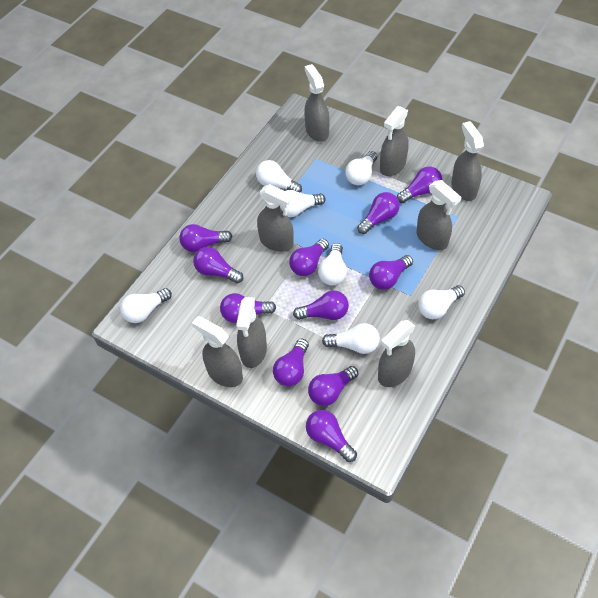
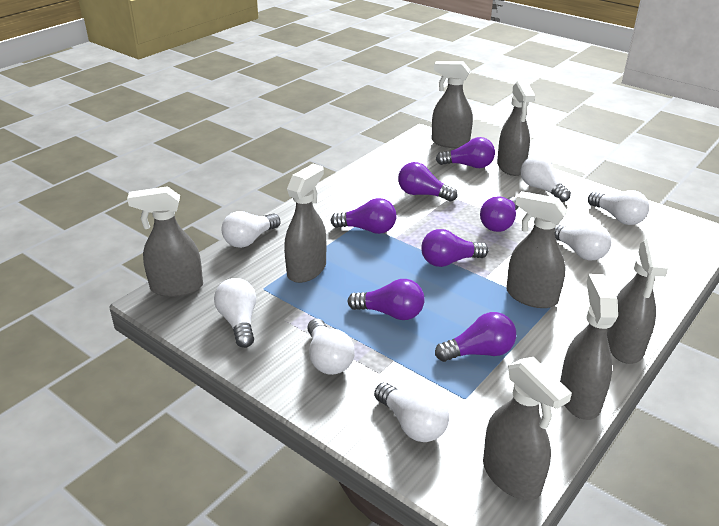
purple light bulb: [179,224,232,252] [193,247,244,283] [220,293,276,323] [273,338,309,386] [289,239,329,276] [293,290,349,320] [306,410,357,462] [308,366,358,406] [357,192,400,234] [369,255,413,290] [397,166,442,203] = 11 -> [330,198,397,234] [347,279,425,320] [398,162,457,202] [421,229,489,267] [435,312,516,362] [436,137,495,168] [480,197,519,232] = 7

